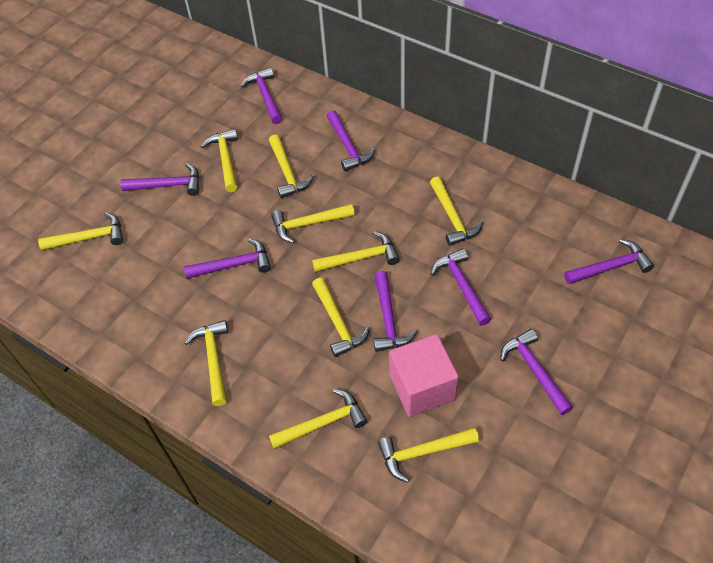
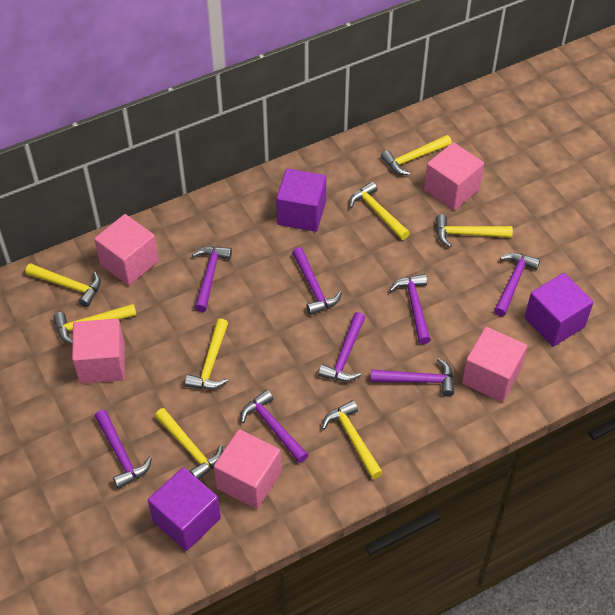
pink cube: [389,334,459,417] = 1 -> [72,319,125,384] [94,214,159,286] [214,429,281,509] [424,142,484,211] [462,327,527,402] = 5
purple cube: none = 0 -> [148,467,221,551] [276,168,326,232] [525,273,594,347] = 3
yellow hammer: [38,212,123,250] [185,320,228,406] [201,129,238,192] [269,135,314,198] [269,389,368,449] [271,204,355,243] [312,231,400,272] [312,278,370,357] [378,428,479,483] [430,176,483,246] = 10 -> [25,263,101,307] [53,304,137,344] [155,408,223,480] [185,318,228,389] [322,400,383,479] [349,182,410,240] [381,135,452,175] [436,214,513,247] = 8

